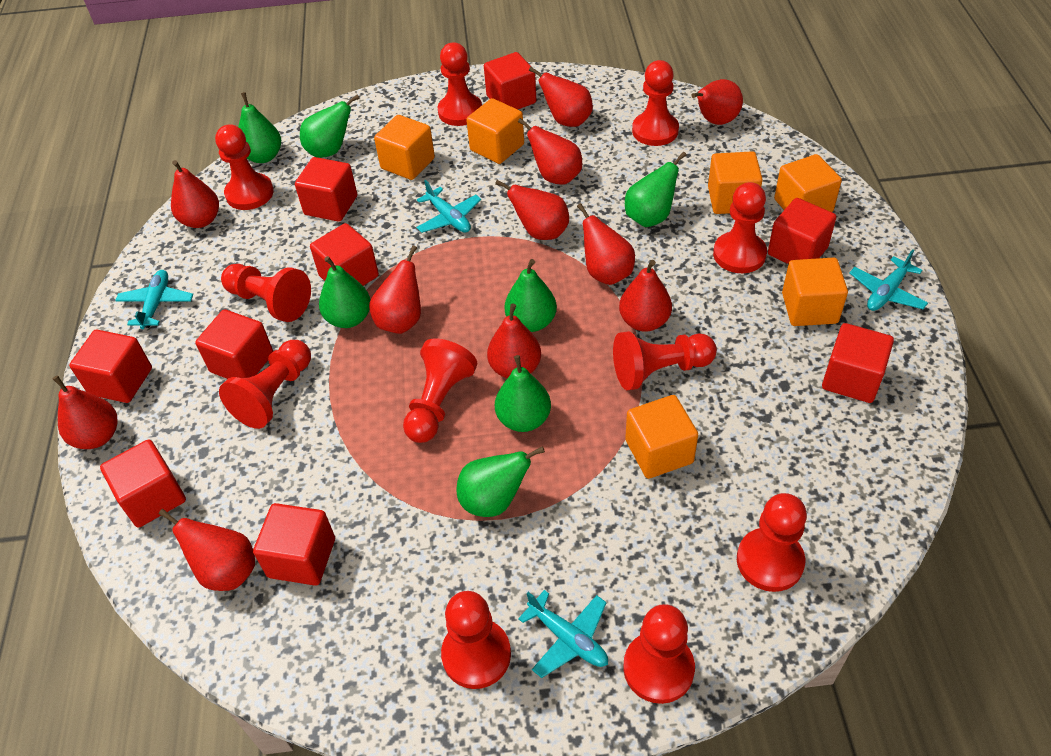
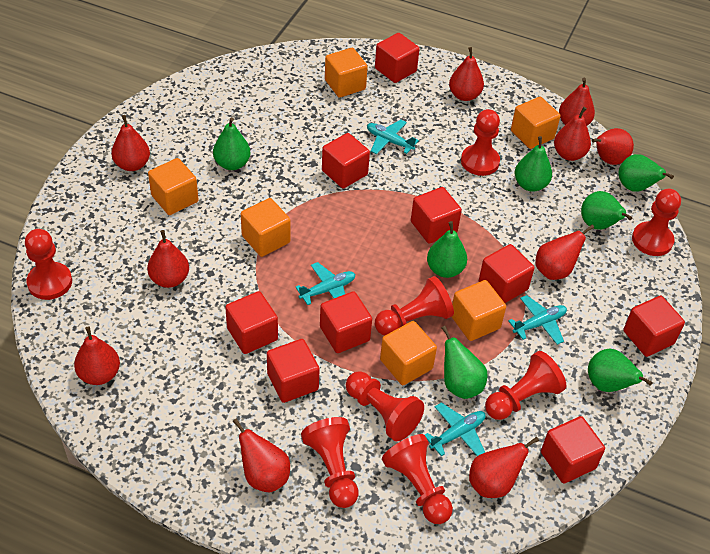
red pawn: [215,124,274,210] [219,340,311,429] [221,264,311,322] [403,338,477,443] [438,42,482,126] [441,591,511,689] [613,331,717,390] [623,604,695,704] [632,60,679,146] [713,182,767,273] [737,493,807,592] = 11 -> [25,229,72,300] [301,417,359,508] [346,371,424,441] [375,276,454,335] [382,434,453,524] [461,109,500,176] [485,351,566,420] [632,189,681,256] = 8
red pear: [53,375,117,449] [159,509,255,591] [171,160,219,228] [369,245,421,334] [487,303,541,378] [495,180,569,240] [518,118,582,185] [529,67,593,127] [577,203,635,285] [619,260,672,332] [691,79,743,125] = 11 -> [74,326,120,385] [111,115,150,171] [147,230,189,288] [232,418,290,492] [449,47,484,101] [469,437,539,498] [535,225,594,280] [554,107,591,161] [559,78,595,126] [592,128,634,165] = 10

